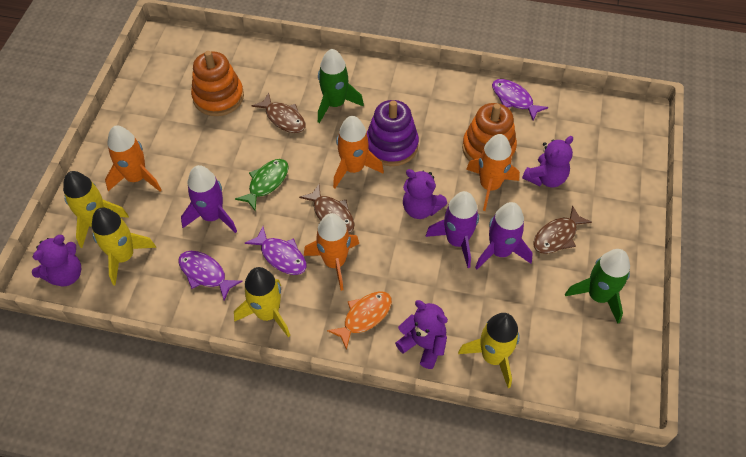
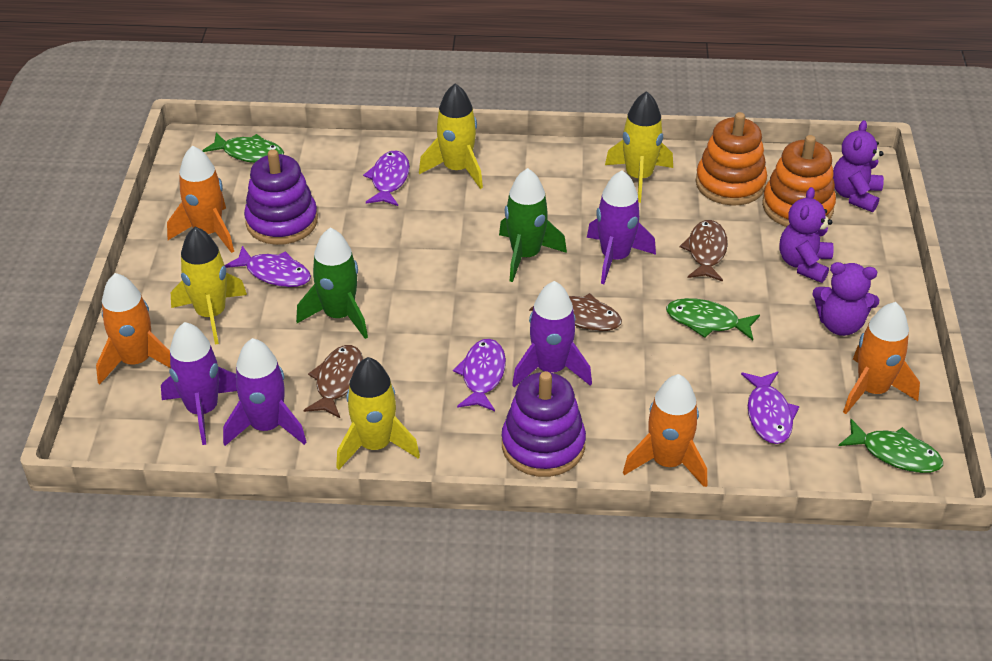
green fish: [235,159,289,211] = 1 -> [202,133,284,163] [666,298,760,340] [839,419,943,473] = 3
orange fish: [327,291,392,350] = 1 -> none = 0
purple fish: [179,251,243,301] [245,227,307,275] [492,79,548,121] = 3 -> [224,246,311,287] [363,151,410,206] [453,339,506,411] [741,371,799,444] = 4
purple rocket: [181,165,237,233] [425,191,479,268] [475,202,533,269] = 3 -> [161,322,237,445] [223,338,307,446] [512,281,592,387] [587,170,656,284] = 4
purple stacking toy: [367,100,419,166] = 1 -> [244,149,318,245] [501,371,586,477] = 2
purple teddy bear: [32,235,82,287] [395,300,448,369] [403,169,447,219] [522,136,573,187] = 4 -> [779,187,834,283] [812,262,879,336] [833,120,884,212] = 3

